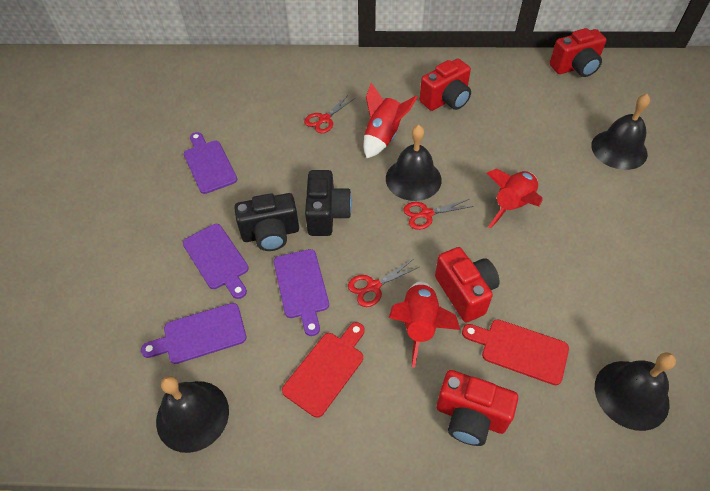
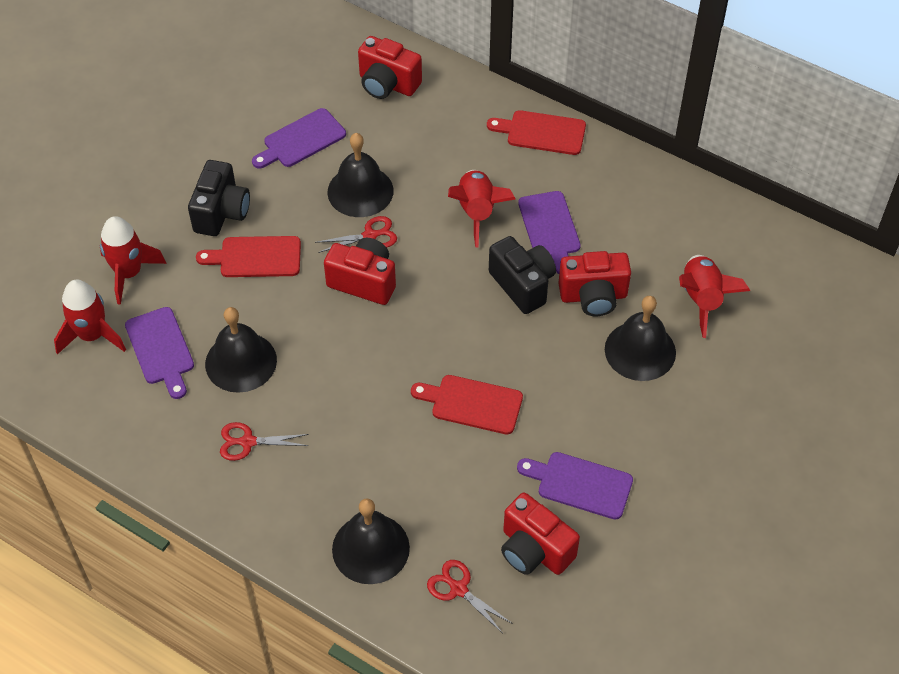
red cutting board: [282,322,365,418] [462,319,569,385] = 2 -> [196,236,301,277] [411,375,523,434] [487,110,586,155] = 3
red rocket: [364,83,418,158] [389,282,460,367] [487,169,543,228] = 3 -> [54,280,126,354] [99,216,167,305] [448,170,515,247] [679,255,750,338] = 4

